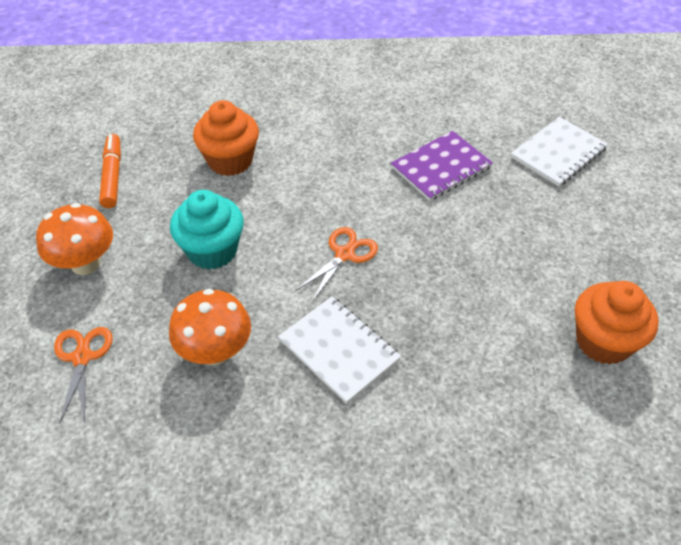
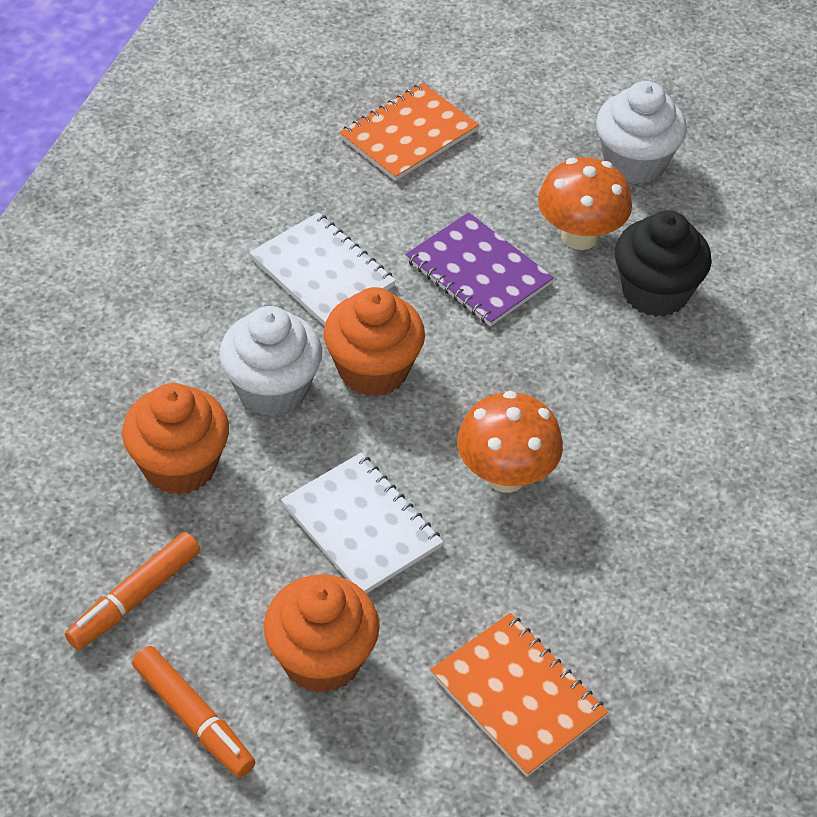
black cupcake: none = 0 -> [615,210,712,317] = 1
orange cupcake: [193,100,259,176] [575,281,659,365] = 2 -> [122,383,229,495] [264,574,380,693] [324,287,425,397] = 3
orange marker: [99,134,121,208] = 1 -> [65,532,200,650] [132,646,255,778] = 2
orange notebook: none = 0 -> [339,83,479,181] [430,613,608,777] = 2
orange scissors: [54,327,113,425] [295,227,378,302] = 2 -> none = 0
turquoise cupcake: [170,190,244,270] = 1 -> none = 0
white cupcake: none = 0 -> [219,306,322,416] [596,81,687,184] = 2

